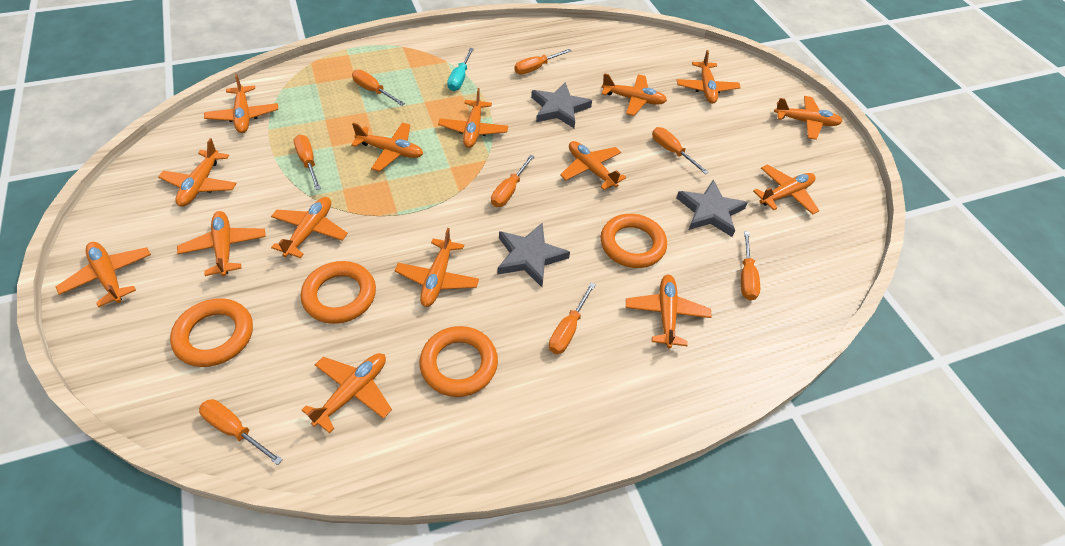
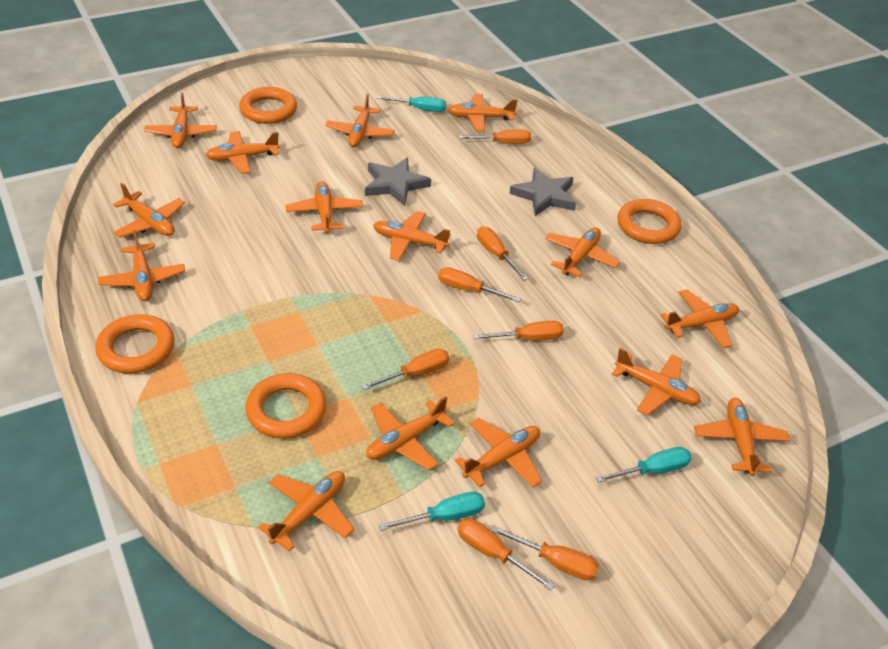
grey star: [497,223,570,287] [531,82,592,128] [676,180,748,237] = 3 -> [365,158,431,206] [509,168,576,216] = 2
orange screwdriver: [199,399,283,465] [294,135,321,190] [352,70,405,106] [491,155,535,207] [514,49,571,75] [549,283,596,354] [652,127,709,174] [741,231,760,300] = 8 -> [361,349,449,390] [438,267,521,302] [457,518,555,591] [459,129,531,144] [473,321,564,340] [477,227,528,281] [491,526,599,581] = 7
turquoise screwdriver: [447,48,474,91] = 1 -> [377,96,446,112] [379,492,485,531] [596,447,692,483] = 3

